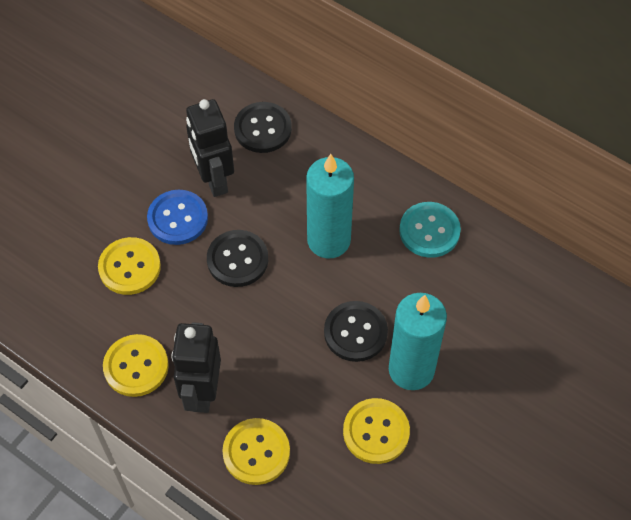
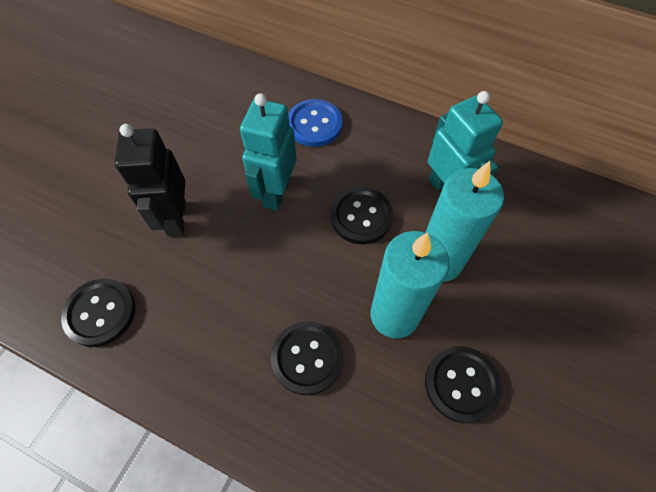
black button: [207,230,268,287] [234,102,292,153] [324,301,388,362] = 3 -> [61,279,135,347] [271,321,343,395] [331,187,393,244] [425,346,502,423] = 4
black robot: [171,322,221,413] [186,99,234,197] = 2 -> [115,124,186,237] = 1
turquoise button: [399,202,461,258] = 1 -> none = 0
turquoise robot: none = 0 -> [240,93,297,210] [428,91,503,190] = 2
yellow button: [98,237,161,295] [103,334,169,397] [222,418,290,485] [343,398,410,464] = 4 -> none = 0

